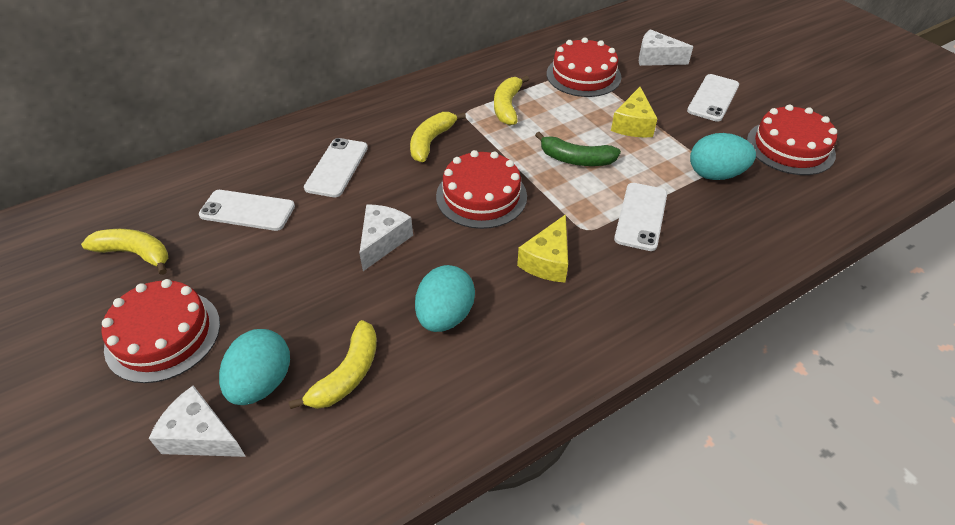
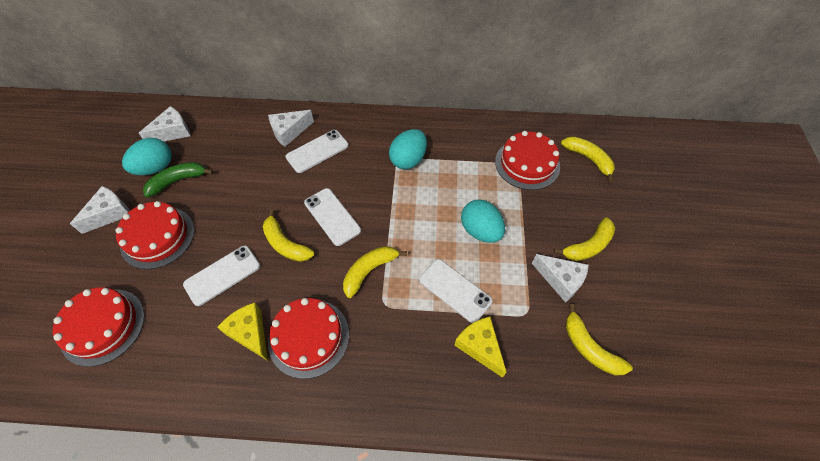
white cheese: [149,385,246,457] [359,204,413,271] [639,29,693,66] = 3 -> [70,186,130,234] [139,106,190,142] [268,110,314,147] [532,254,589,303] = 4
yellow banana: [81,229,168,275] [289,320,377,409] [410,112,466,162] [494,75,529,125] = 4 -> [263,209,314,262] [343,246,407,298] [554,217,615,261] [561,136,615,182] [566,304,633,375] = 5

